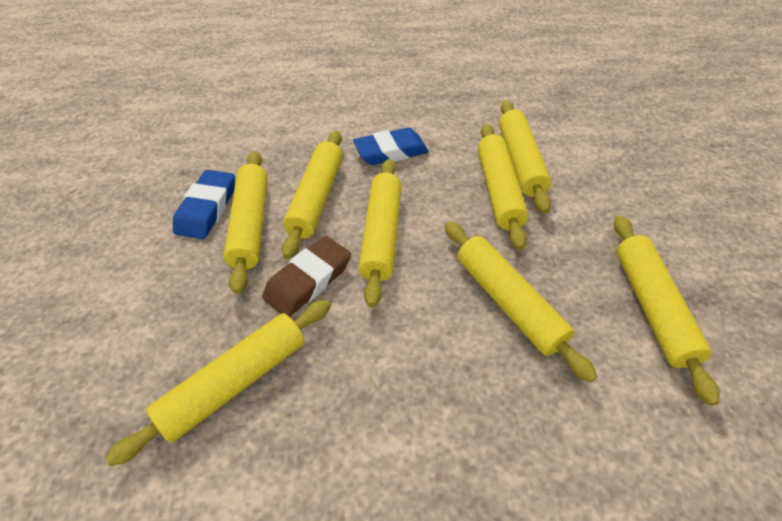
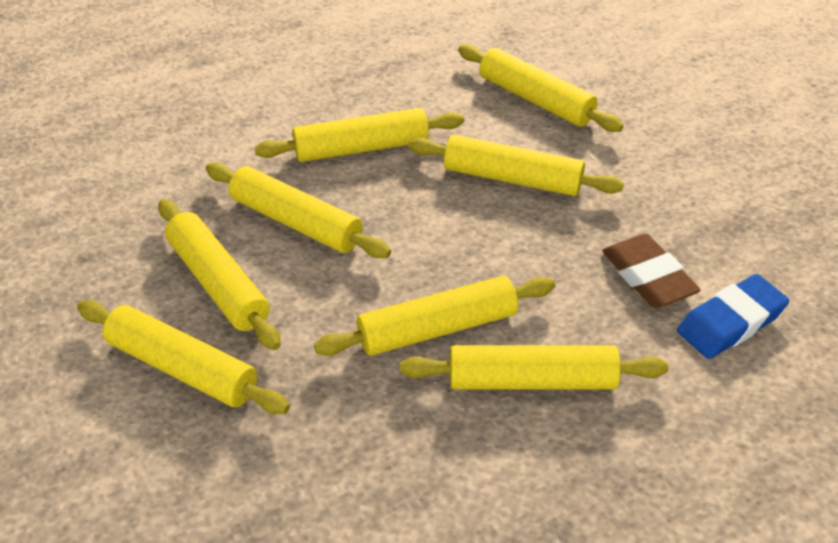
blue eraser: [173,170,235,239] [353,128,429,165] = 2 -> [677,274,789,359] = 1

